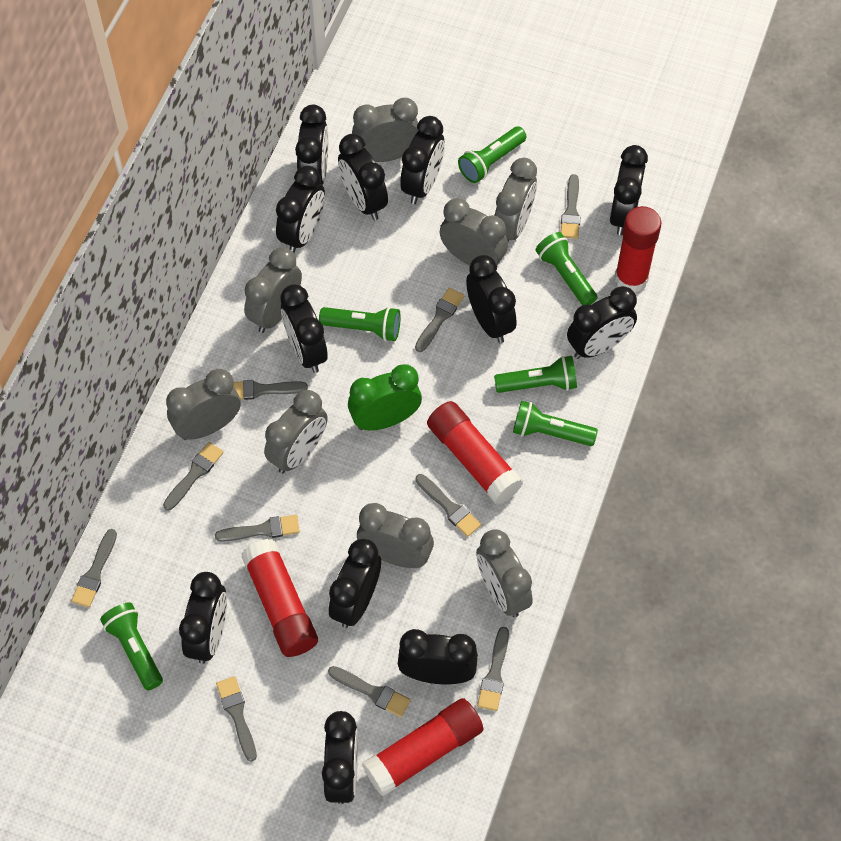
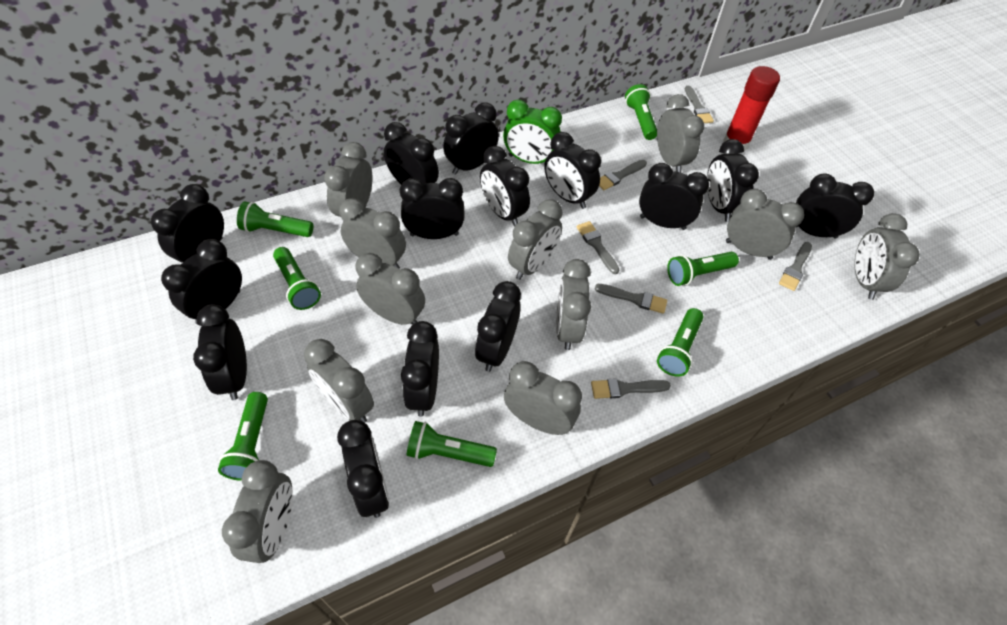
black clock: [179,572,227,664] [276,166,325,253] [280,284,328,373] [295,105,329,185] [322,711,358,804] [329,539,381,628] [338,134,388,220] [398,629,478,684] [400,116,445,204] [466,255,517,343] [567,286,637,359] [610,145,648,235] = 12 -> [151,184,224,263] [161,239,242,324] [193,304,247,400] [337,420,389,518] [384,122,439,184] [400,178,465,239] [401,321,439,417] [443,102,499,175] [475,281,521,372] [480,146,530,227] [544,132,601,209] [639,163,709,230] [707,139,759,222] [796,173,874,238] = 14
green flashlight: [100,602,163,690] [319,307,401,341] [458,126,527,183] [494,356,577,393] [513,401,598,446] [535,232,597,305] = 6 -> [218,392,268,481] [237,202,313,237] [273,247,321,310] [406,421,497,467] [625,84,657,140] [657,308,704,377] [667,252,739,286] = 7
grey brush: [71,529,117,608] [163,442,224,510] [215,515,300,542] [216,676,257,762] [234,380,308,400] [328,666,411,717] [415,288,464,352] [415,474,481,537] [477,627,509,711] [561,174,580,239] = 10 -> [577,221,620,274] [591,378,671,399] [595,284,667,314] [599,160,647,190] [685,86,714,123] [779,242,812,291] = 6
grey clock: [166,369,241,440] [244,247,302,333] [264,390,328,474] [352,98,419,162] [357,503,434,568] [440,198,508,270] [476,529,533,617] [494,158,537,242] = 8 -> [222,460,293,563] [304,339,374,423] [324,142,372,222] [339,198,406,269] [356,253,425,325] [504,361,582,435] [508,199,563,280] [556,259,591,350] [657,94,704,173] [726,189,804,260] [855,213,920,300] = 11
red glue stick: [241,539,318,657] [362,698,484,797] [427,401,523,504] [615,206,661,293] = 4 -> [723,66,780,151] = 1

